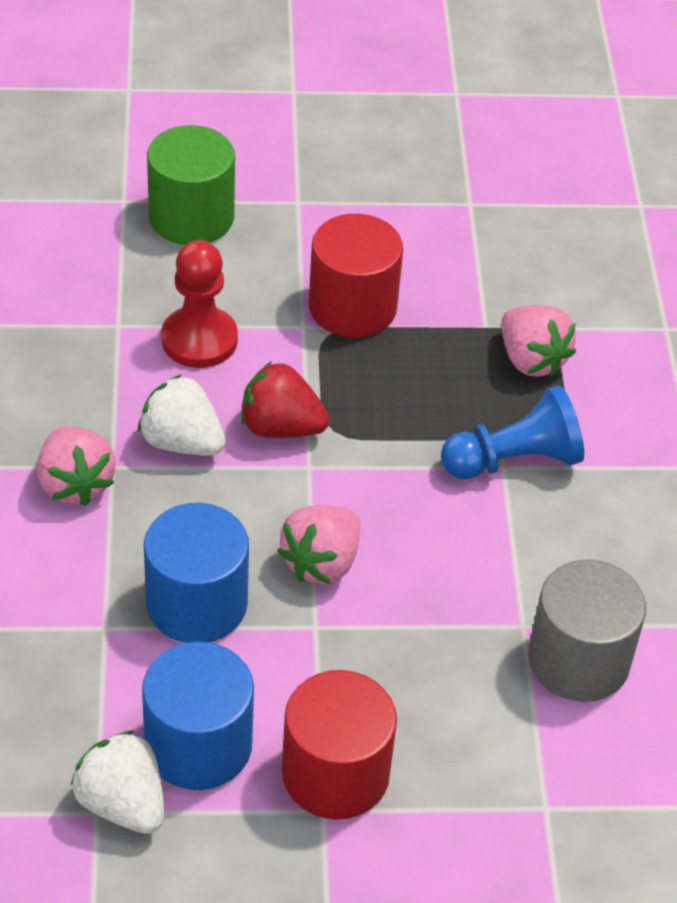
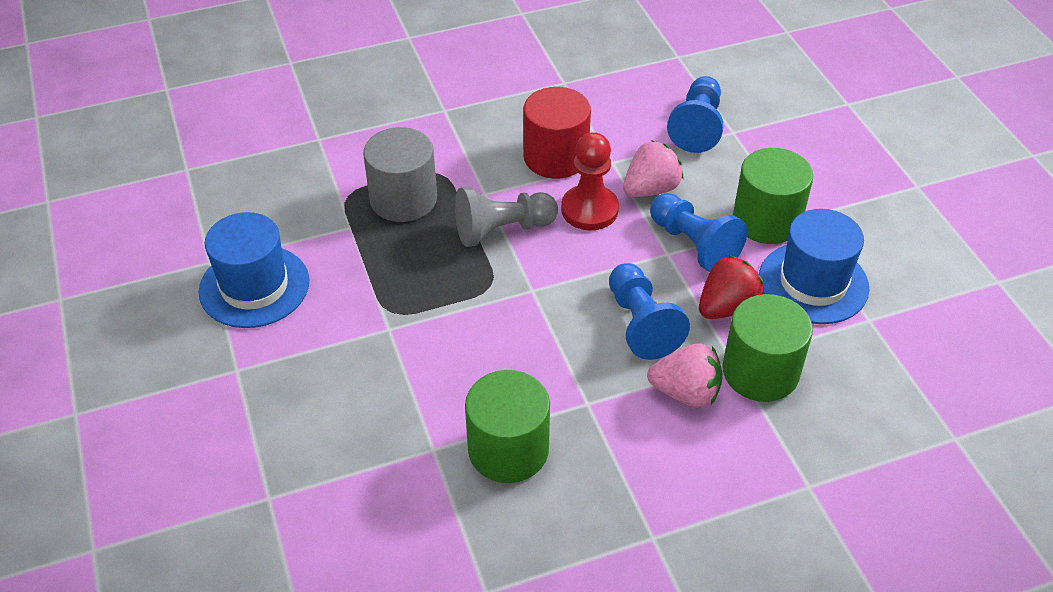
blue cylinder: [142,642,254,790] [144,503,249,643] = 2 -> none = 0
blue hat: none = 0 -> [199,212,309,328] [759,209,869,324] = 2
blue pawn: [441,385,584,479] = 1 -> [609,263,690,360] [650,193,747,272] [667,76,724,153] = 3
green cylinder: [147,125,235,245] = 1 -> [465,370,550,483] [722,294,813,402] [733,148,813,244] = 3
grey pawn: none = 0 -> [455,187,558,247] = 1
pink strawberry: [37,426,116,506] [277,505,360,584] [502,305,576,377] = 3 -> [623,140,684,197] [647,343,723,408] = 2
red cylinder: [282,670,397,820] [309,214,403,338] = 2 -> [523,87,591,179] = 1
white strawberry: [71,731,164,834] [138,374,226,456] = 2 -> none = 0

